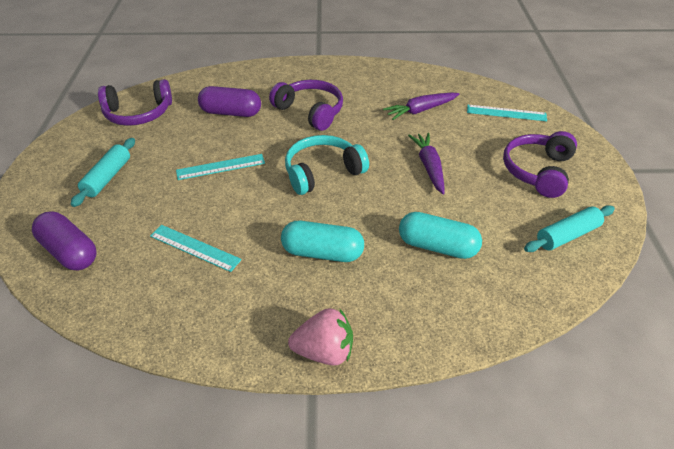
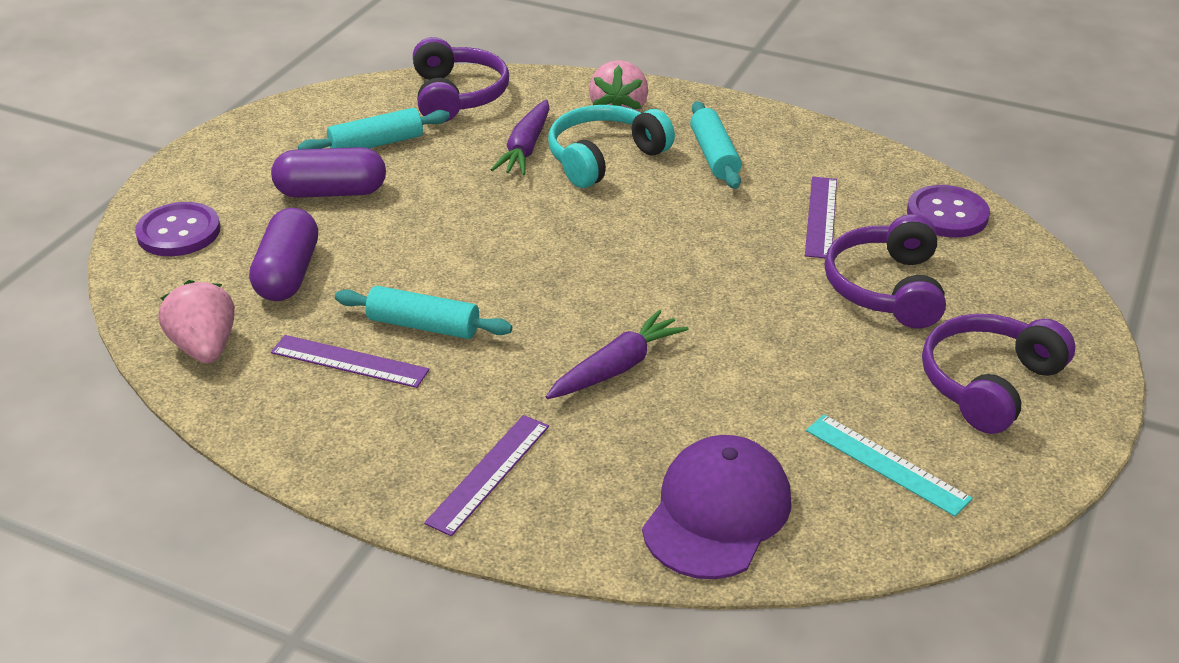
pink strawberry: [288,308,353,366] = 1 -> [158,280,235,363] [589,60,648,111] = 2
purple button: none = 0 -> [135,202,220,256] [907,185,990,238] = 2
purple cap: none = 0 -> [642,435,791,579] = 1
purple ruler: none = 0 -> [271,335,430,388] [424,415,549,536] [805,177,837,259] = 3
turquoise capsule: [281,221,364,262] [399,212,482,259] = 2 -> none = 0
turquoise rolling pin: [71,138,135,207] [524,205,615,252] = 2 -> [298,108,450,149] [335,286,512,339] [690,101,742,189] = 3
turquoise ruler: [150,225,242,272] [176,154,265,180] [467,105,547,121] = 3 -> [806,415,973,516] = 1

